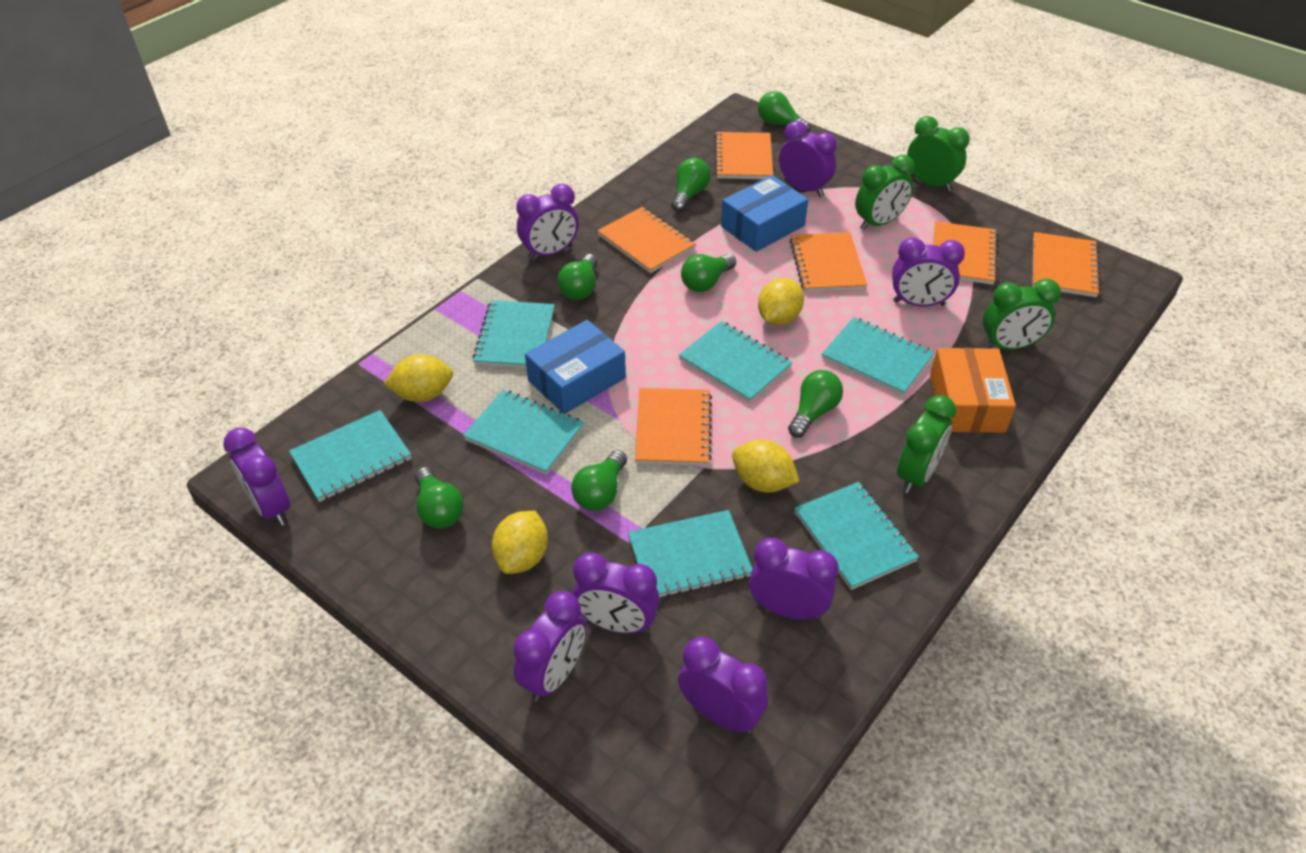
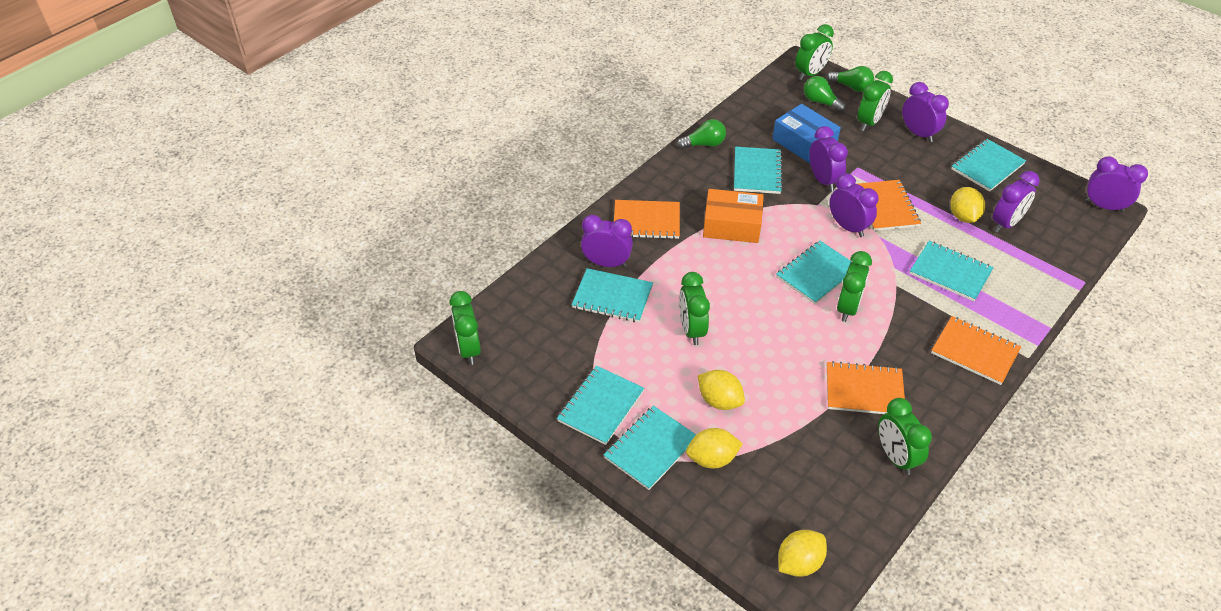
blue box: [525,320,626,414] [721,175,808,252] = 2 -> [772,104,841,163] = 1
green clock: [855,155,915,230] [897,395,956,493] [907,116,970,192] [983,279,1061,350] = 4 -> [449,291,481,365] [679,272,710,345] [795,24,834,80] [837,251,872,322] [857,71,893,131] [878,398,932,475] = 6
green light bulb: [415,467,464,528] [558,254,597,300] [571,450,627,511] [671,158,711,212] [681,254,736,292] [758,91,811,132] [788,370,843,438] = 7 -> [677,119,726,149] [804,76,846,113] [827,66,874,92] = 3
orange notebook: [597,207,696,273] [635,388,712,466] [714,132,773,179] [789,232,867,292] [933,221,998,285] [1032,232,1101,297] = 6 -> [614,200,680,239] [827,361,905,414] [858,180,921,231] [931,316,1021,385] = 4
purple clock: [223,428,290,526] [514,591,586,702] [516,184,579,260] [573,552,660,634] [678,637,768,733] [749,538,839,620] [779,121,837,197] [892,237,965,307] = 8 -> [581,215,633,267] [809,126,848,191] [829,173,878,237] [902,82,949,142] [993,171,1040,233] [1085,156,1148,212] = 6

